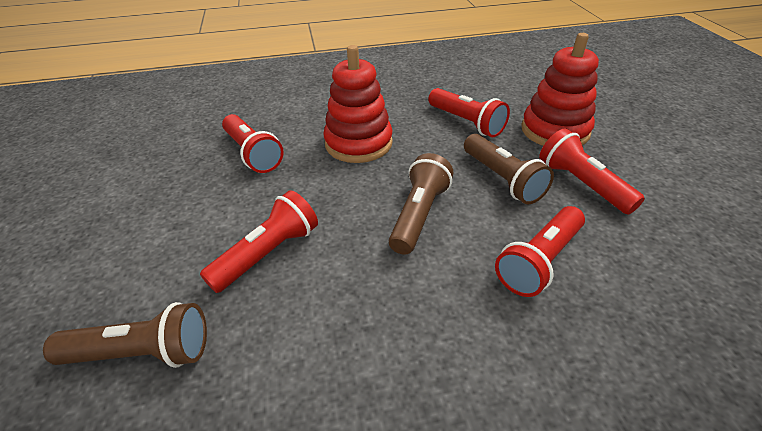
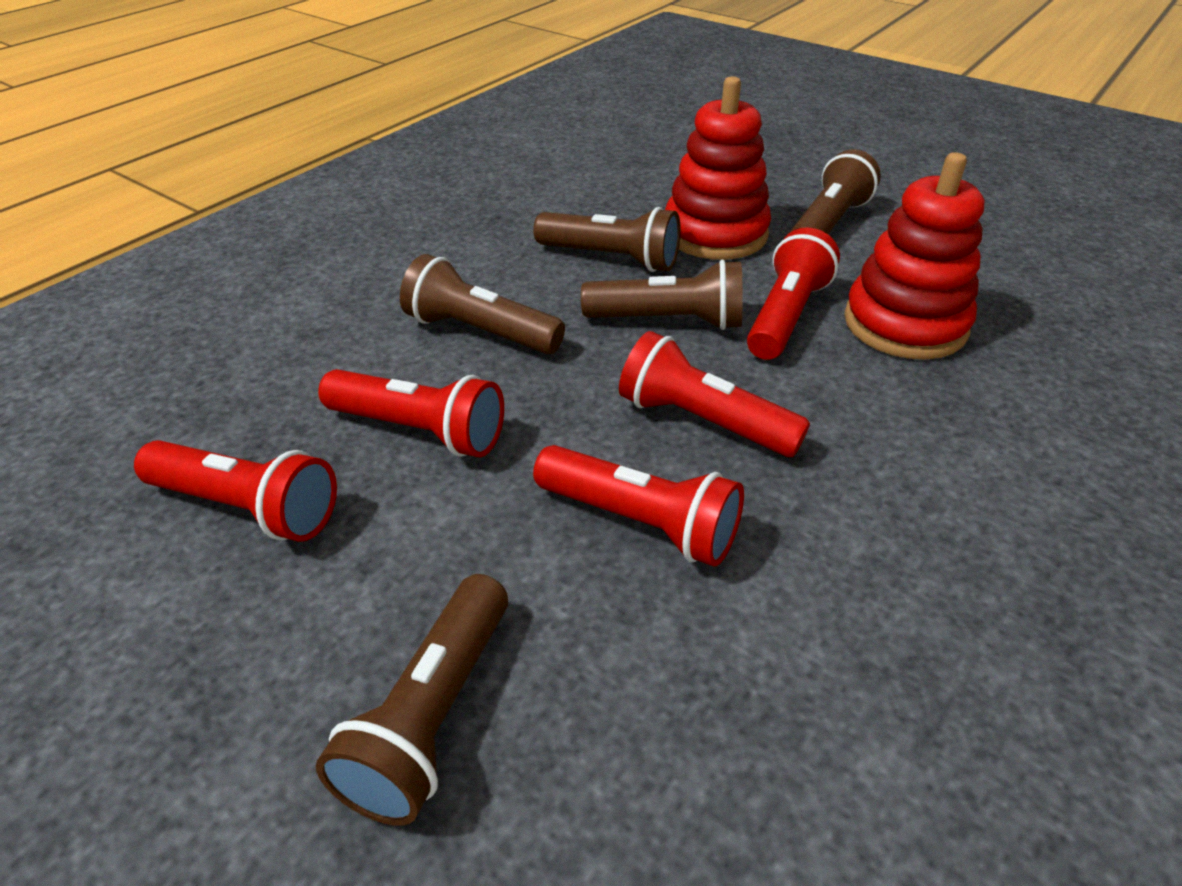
brown flashlight: [43,302,207,368] [389,153,453,255] [464,134,554,205] = 3 -> [316,574,508,826] [400,254,565,354] [533,207,681,272] [581,259,743,330] [790,149,881,234] = 5

